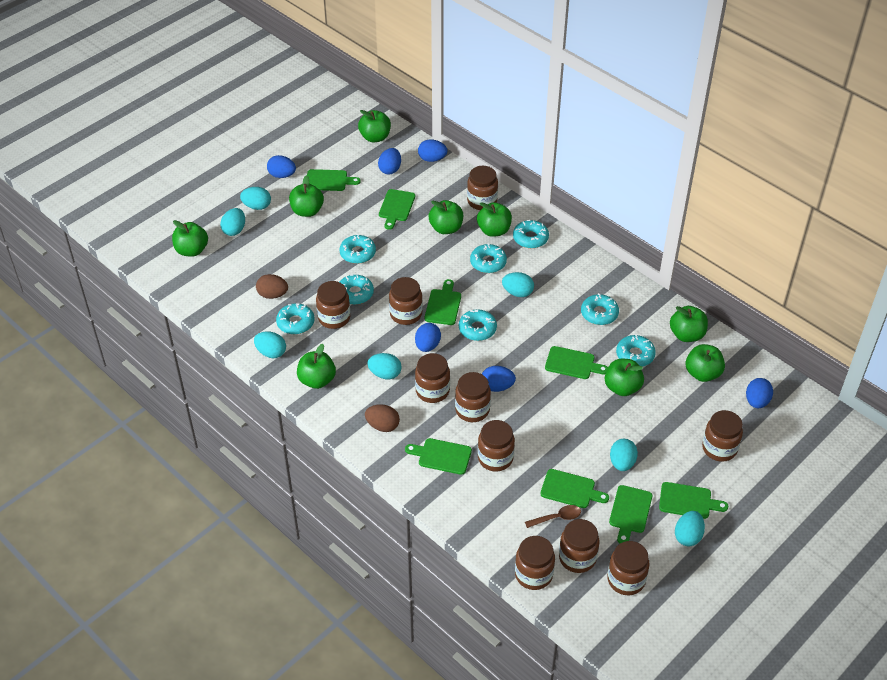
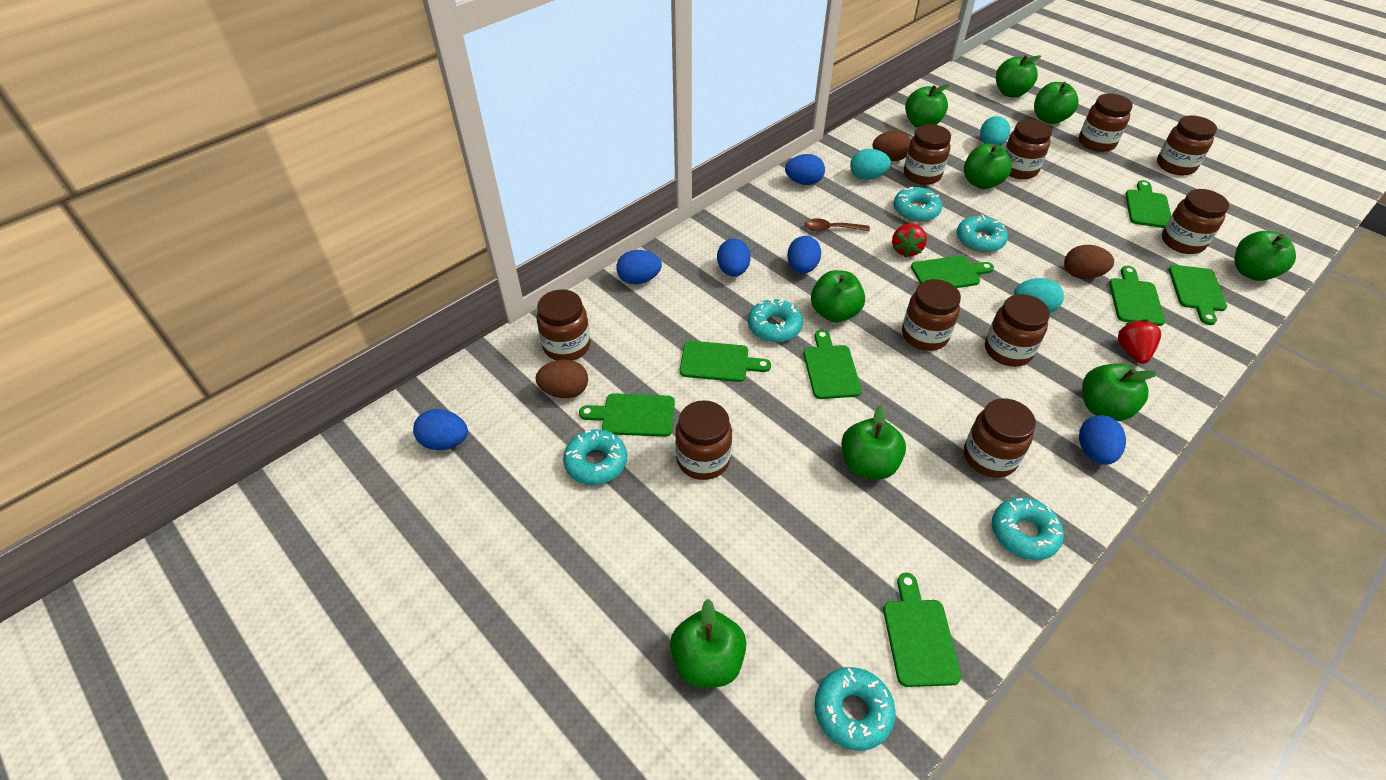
brown egg: [256,274,288,299] [365,404,400,432] = 2 -> [535,359,588,398] [873,131,911,161] [1064,245,1114,279] = 3
red strawberry: none = 0 -> [892,224,927,258] [1118,319,1161,364] = 2
turquoise donut: [276,303,315,334] [339,234,376,264] [340,274,374,305] [459,310,497,341] [470,243,507,273] [513,220,549,248] [581,293,619,325] [616,334,656,367] = 8 -> [563,429,627,485] [748,298,803,342] [814,667,896,751] [893,187,942,222] [957,214,1008,252] [992,497,1064,560] = 6
turquoise egg: [220,208,245,236] [240,187,271,210] [254,331,286,358] [367,353,402,379] [502,272,534,297] [610,439,638,471] [675,511,705,547] = 7 -> [850,149,891,180] [980,116,1010,146] [1014,278,1064,313] = 3

